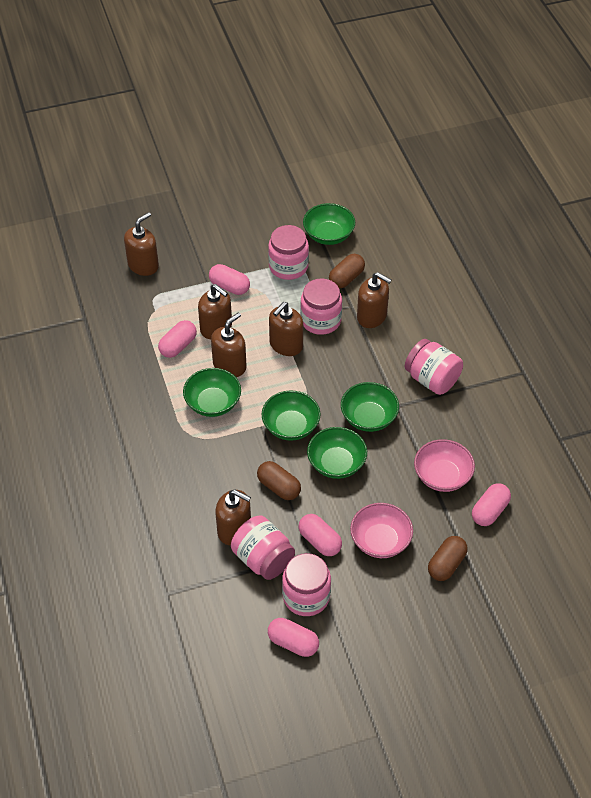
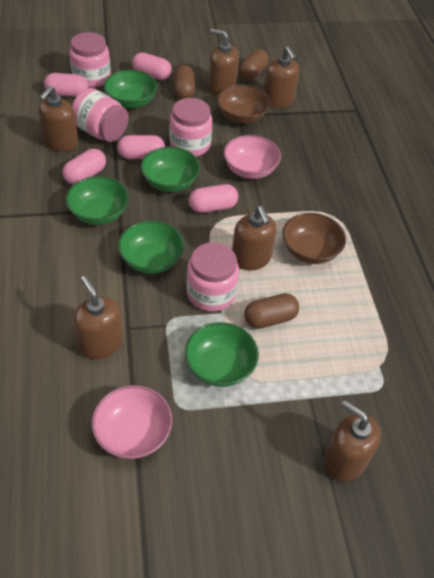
brown bowl: none = 0 -> [217,85,270,124] [282,213,346,264] = 2
pink jar: [231,515,295,580] [268,225,309,280] [282,553,331,616] [300,278,342,335] [405,339,463,395] = 5 -> [69,32,111,88] [72,88,129,142] [169,98,212,157] [186,242,239,311] = 4

